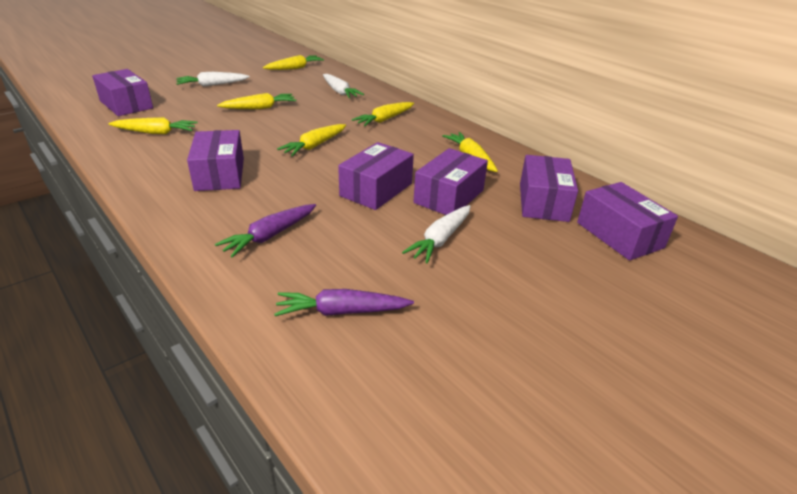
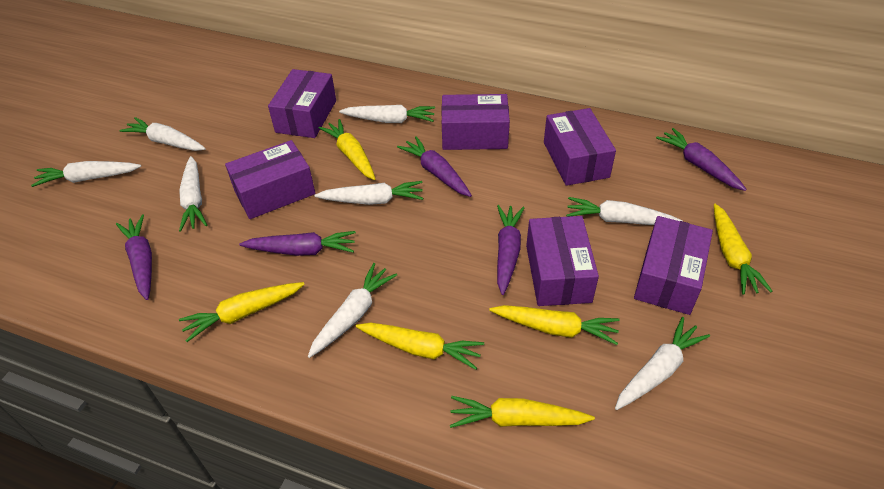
purple carrot: [215,204,316,258] [274,289,414,316] = 2 -> [116,215,152,300] [239,231,356,256] [397,136,472,197] [497,205,525,295] [656,128,747,191] = 5
white carrot: [176,72,250,87] [323,74,364,98] [402,205,471,263] = 3 -> [31,161,141,187] [119,117,206,151] [179,156,207,232] [308,263,397,358] [314,181,423,205] [339,105,435,123] [566,197,683,225] [615,317,710,410] = 8

